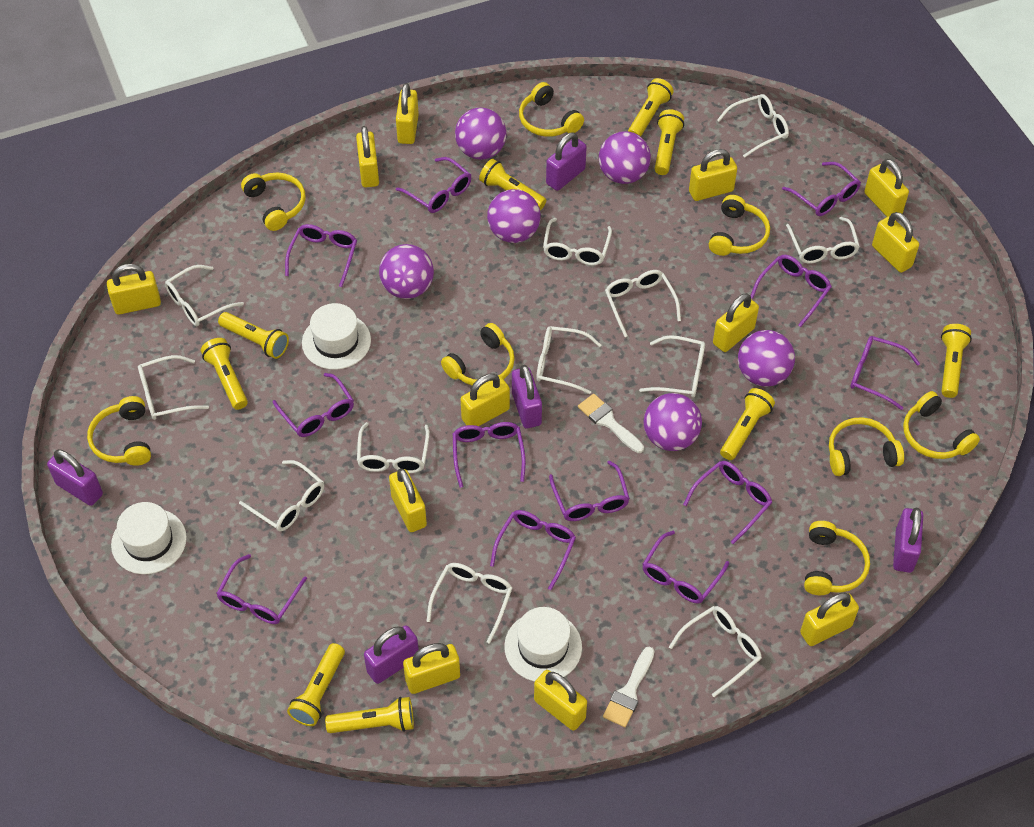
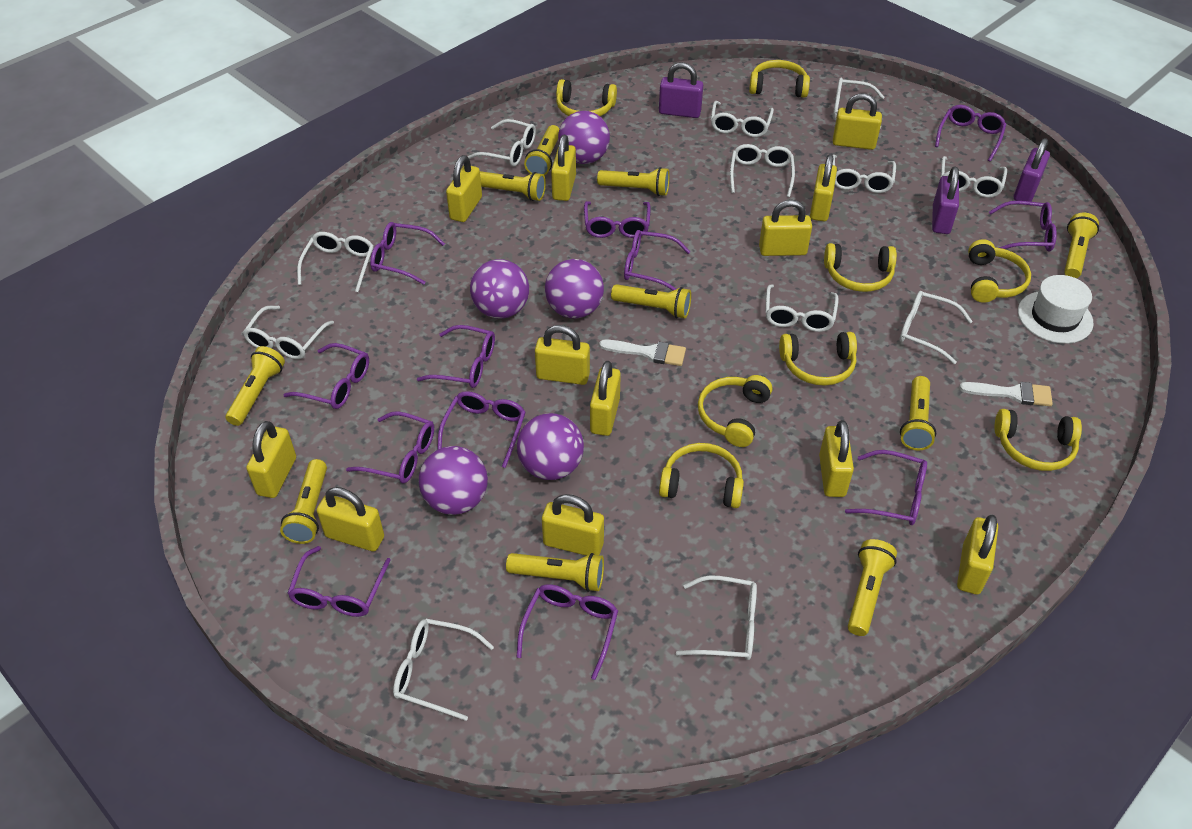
purple ball: [379,244,434,299] [455,107,506,160] [487,189,541,243] [599,131,651,184] [644,393,702,451] [738,330,795,387] = 6 -> [419,446,488,515] [470,259,529,319] [517,413,584,480] [545,259,604,318] [558,111,610,164] = 5
purple padlock: [47,449,103,506] [364,625,419,684] [512,365,542,429] [546,132,587,191] [893,508,923,573] = 5 -> [659,62,703,118] [932,167,959,234] [1014,138,1050,202] = 3
white hat: [111,502,187,574] [302,303,371,370] [504,607,582,682] = 3 -> [1018,275,1094,343] = 1
yellow flashlight: [201,338,248,410] [218,312,289,359] [287,643,345,726] [325,697,414,733] [479,159,546,210] [628,78,674,136] [655,109,684,175] [720,388,775,460] [941,324,972,398] = 9 -> [226,346,285,426] [280,459,327,544] [480,171,546,201] [506,553,604,592] [524,125,559,176] [597,167,669,196] [611,284,691,318] [848,539,897,636] [900,376,936,450] [1064,213,1099,278] = 10

